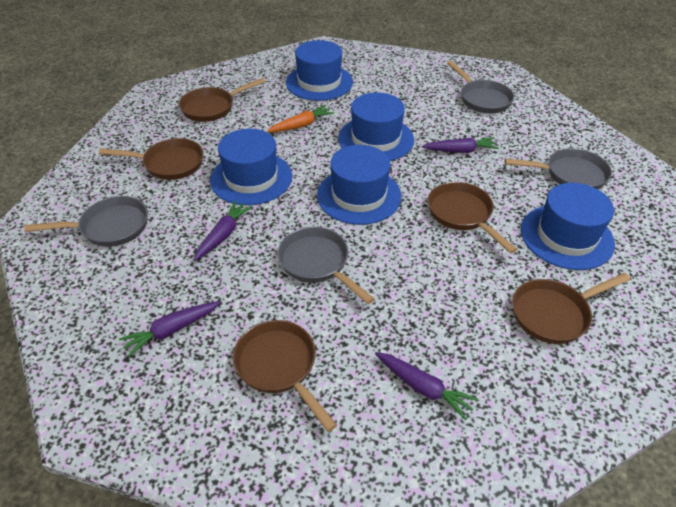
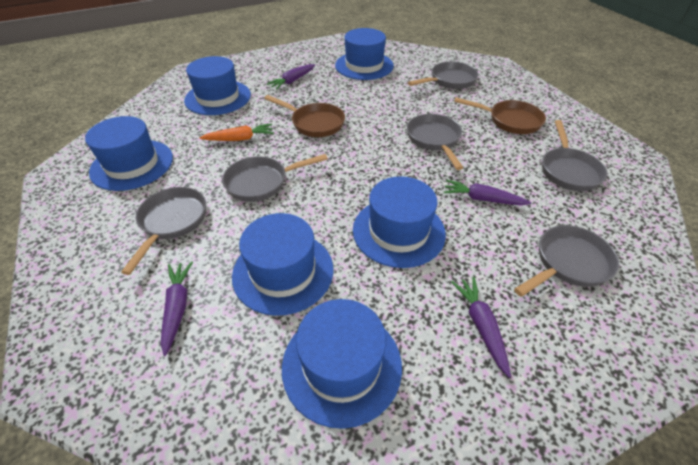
blue hat: [210,129,292,205] [286,40,353,101] [317,145,402,225] [338,92,414,161] [521,183,615,270] = 5 -> [85,116,173,191] [184,56,251,115] [232,213,333,316] [282,299,402,429] [335,28,394,80] [353,176,446,268] = 6
brown pan: [99,138,204,180] [179,78,265,122] [233,320,337,432] [428,182,517,254] [512,273,631,344] = 5 -> [264,95,345,137] [454,97,546,134] = 2
grey pan: [24,196,148,247] [278,227,375,304] [447,61,514,114] [505,148,612,189] = 4 -> [121,187,206,275] [222,154,328,202] [407,114,463,170] [408,62,478,89] [514,225,619,297] [542,120,607,191] = 6

